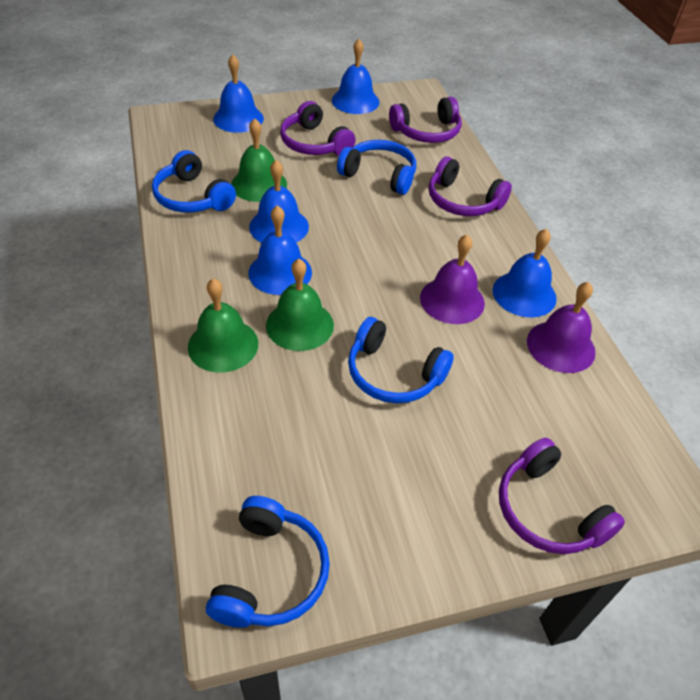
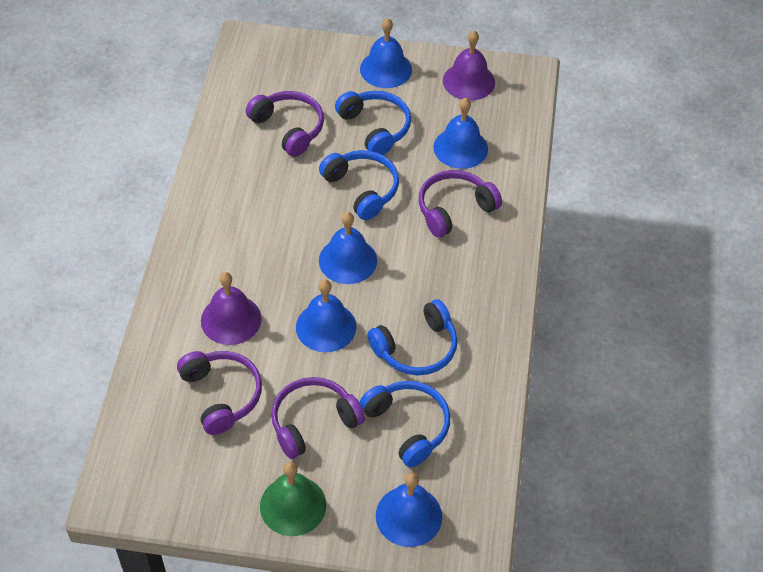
green bell: [188,278,258,373] [231,118,287,202] [266,259,334,351] = 3 -> [260,462,326,536] = 1

